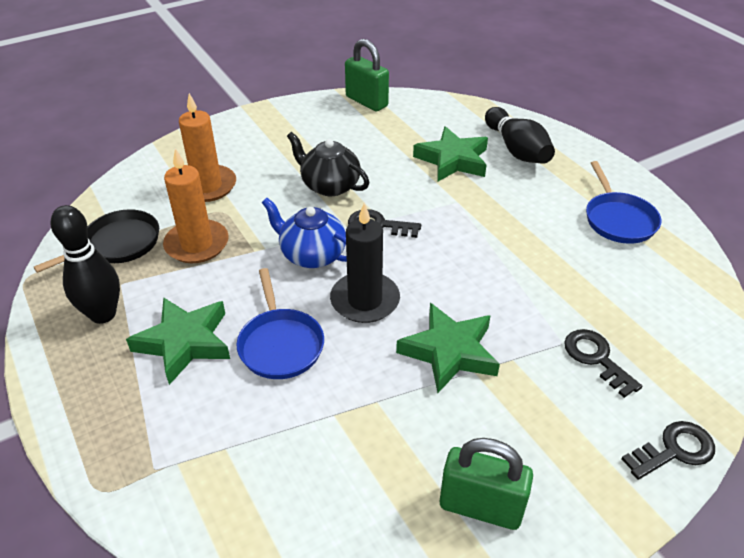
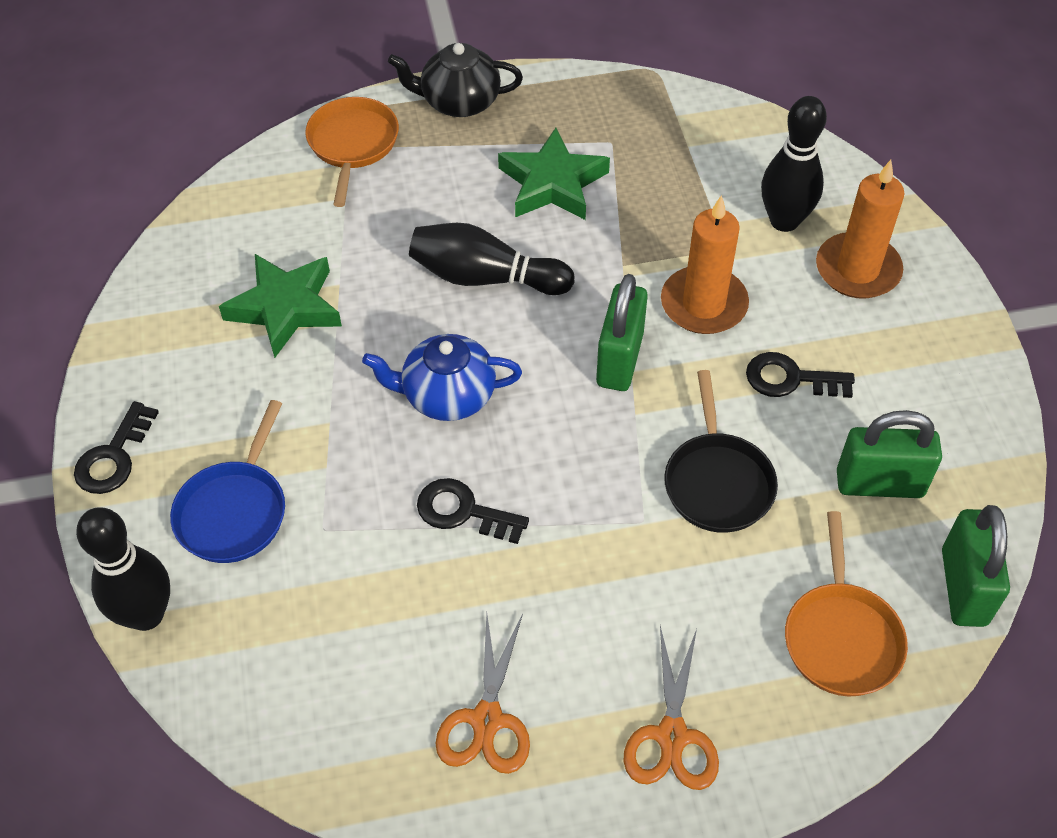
black bowling pin: [51,205,120,324] [485,107,555,164] = 2 -> [76,507,170,631] [409,223,575,295] [761,96,827,232] = 3
black candle: [330,203,400,323] = 1 -> none = 0
blue pan: [236,268,324,379] [586,161,661,244] = 2 -> [170,400,285,563] = 1
green padlock: [345,39,389,111] [440,438,533,530] = 2 -> [596,274,648,391] [837,410,942,498] [942,505,1010,627] = 3
green star: [126,298,230,385] [396,303,500,393] [413,126,488,181] = 3 -> [219,254,342,358] [498,128,610,220] = 2
orange pan: none = 0 -> [305,97,399,207] [785,511,908,696] = 2
orange scissors: none = 0 -> [435,614,530,774] [624,626,719,790] = 2

